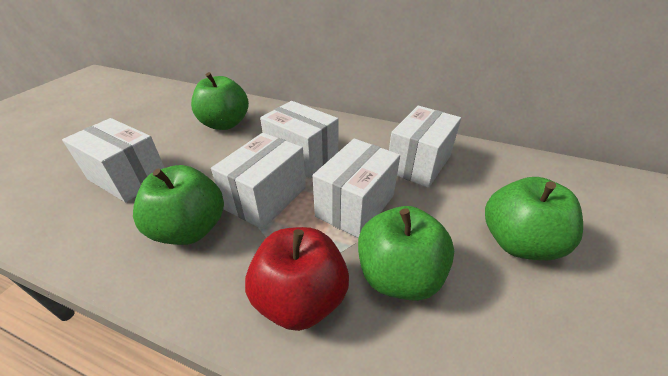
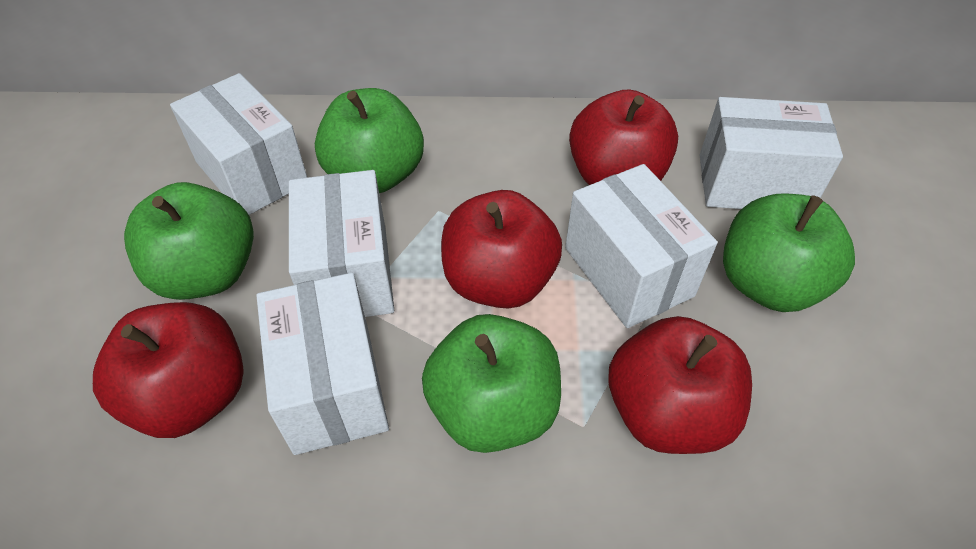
red apple: [245,227,349,331] = 1 -> [93,302,244,438] [441,190,562,309] [569,89,678,185] [608,316,752,454] = 4

